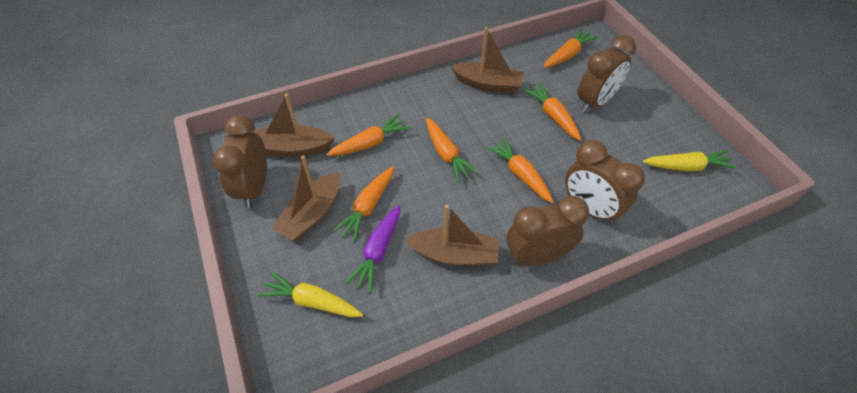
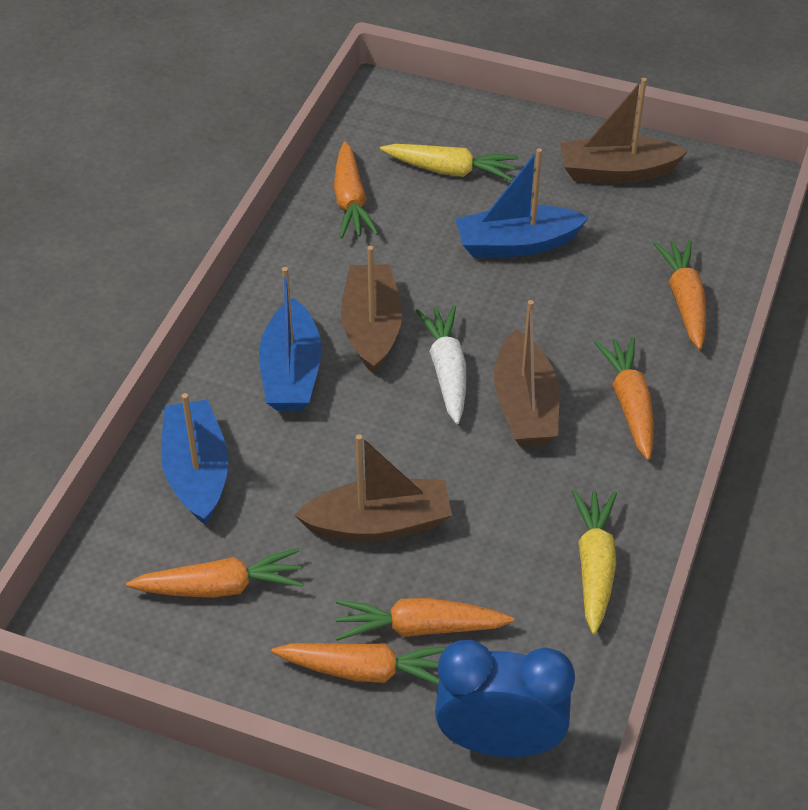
blue boat: none = 0 -> [161,393,228,525] [259,267,322,411] [456,148,589,258] = 3
blue clock: none = 0 -> [435,640,575,757] = 1
brown clock: [213,115,267,208] [506,196,589,266] [565,140,645,224] [577,35,636,113] = 4 -> none = 0
purple carrot: [345,205,400,293] = 1 -> none = 0
white carrot: none = 0 -> [416,305,466,424] = 1

